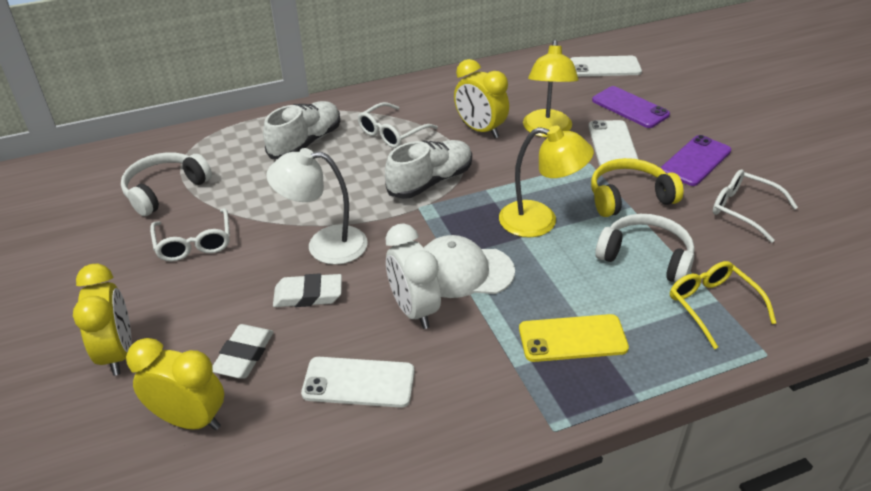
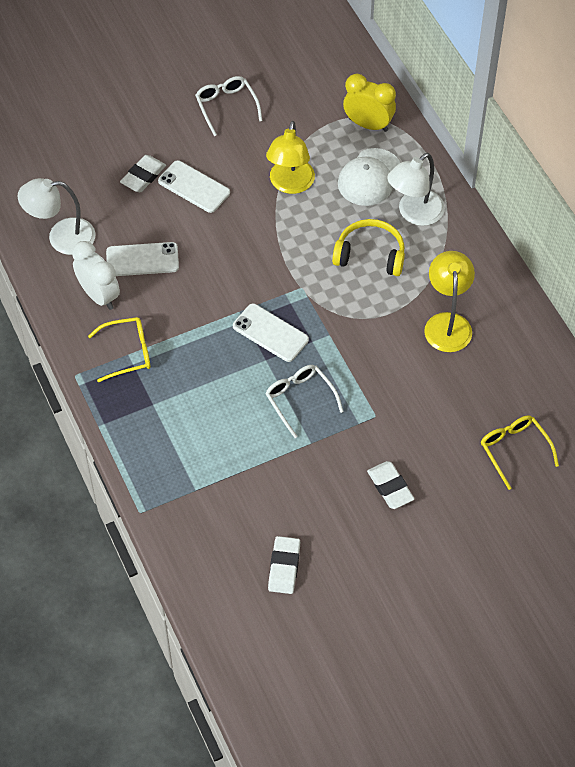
purple phone: [592,86,670,128] [661,135,731,186] = 2 -> none = 0
white eraser: [212,324,274,379] [273,273,342,307] = 2 -> [120,155,166,192] [268,536,300,594] [367,461,414,509] = 3
white glasses: [150,208,230,261] [358,102,438,148] [713,169,798,243] = 3 -> [195,76,262,136] [265,365,344,438] = 2
white headphones: [121,152,212,216] [595,214,695,283] = 2 -> none = 0
white lamp: [266,148,368,265] = 1 -> [17,178,95,255] [387,153,445,226] = 2
white shoe: [263,101,340,159] [385,140,472,199] = 2 -> none = 0
yellow clock: [73,264,132,376] [126,338,224,430] [454,59,509,138] = 3 -> [343,74,396,132] = 1
yellow glasses: [670,261,776,349] = 1 -> [88,317,151,382] [481,415,559,490] = 2
yellow phone: [519,314,629,362] = 1 -> none = 0

